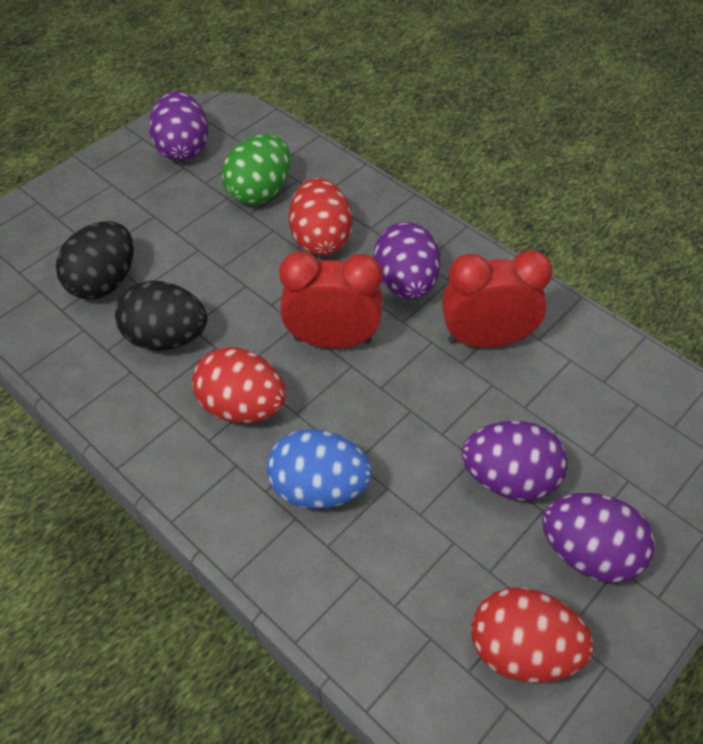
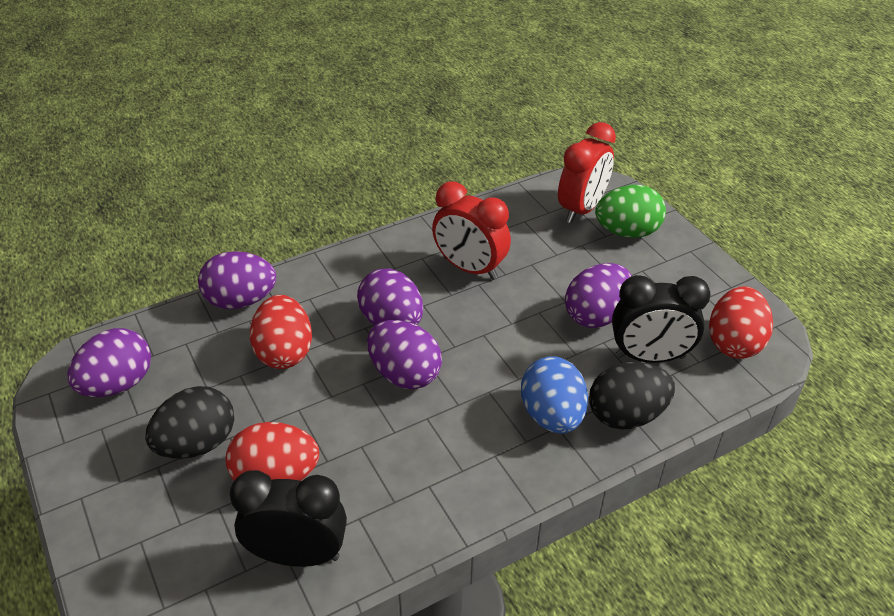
black clock: none = 0 -> [230,470,347,567] [612,275,710,363] = 2
purple egg: [149,91,208,161] [374,222,440,299] [462,421,568,501] [542,493,654,583] = 4 -> [67,328,151,397] [198,251,276,309] [357,269,423,325] [367,320,442,389] [565,263,632,328] = 5

